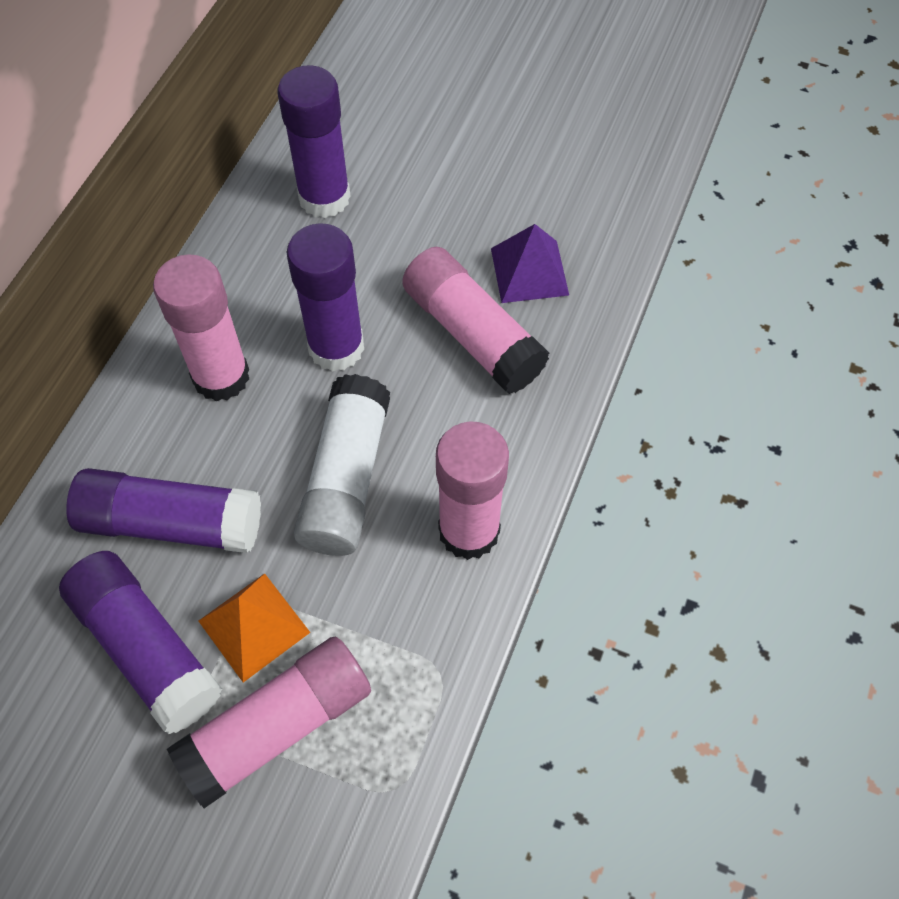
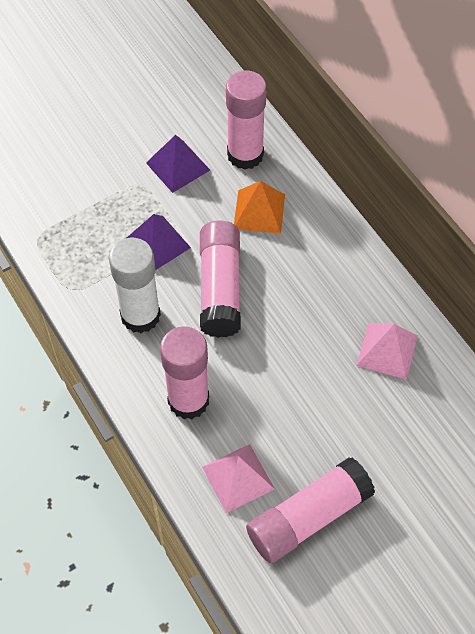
pink pyramid: none = 0 -> [202,444,275,513] [356,323,418,379] = 2
purple glue stick: [59,551,222,734] [66,468,261,553] [278,65,351,218] [286,223,364,372] = 4 -> none = 0
purple pyramid: [491,224,569,303] = 1 -> [127,214,191,270] [146,135,210,193] = 2

